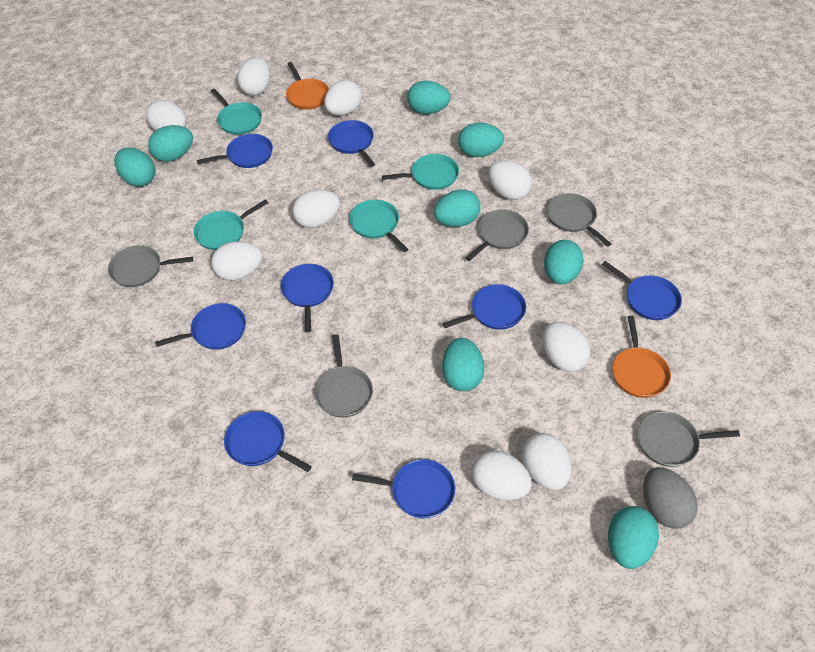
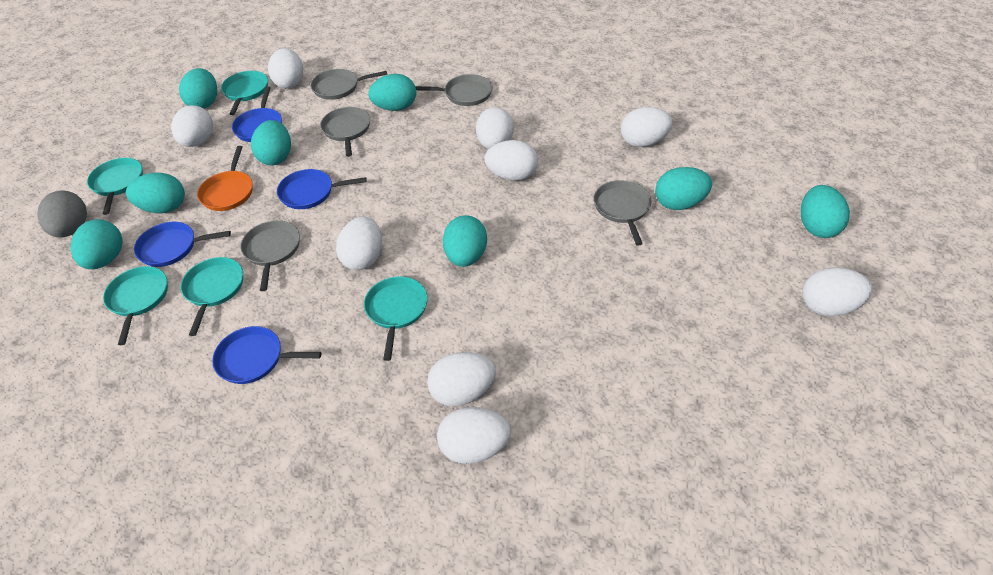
blue pan: [155,303,246,350] [197,134,273,168] [224,411,312,472] [281,264,334,332] [328,120,375,167] [352,459,455,519] [443,284,526,330] [602,261,682,320] = 8 -> [134,222,231,267] [212,326,321,384] [232,87,282,142] [277,169,367,209] = 4
orange pan: [286,62,329,110] [612,316,671,398] = 2 -> [197,146,253,211] = 1
turquoise pan: [194,199,268,250] [211,89,262,135] [349,200,408,252] [382,154,459,190] = 4 -> [87,158,143,215] [103,266,168,345] [181,257,243,336] [221,71,268,115] [364,276,428,361] = 5

